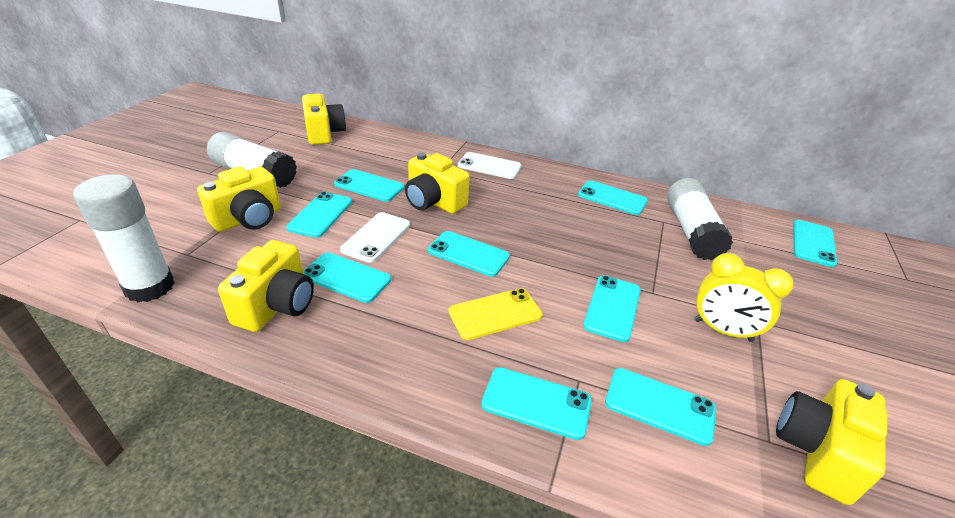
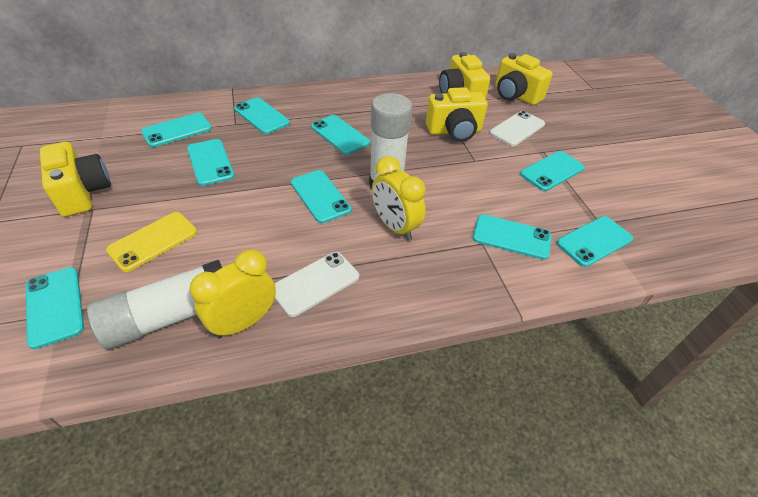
white glue stick: [73,174,175,303] [207,132,297,188] [667,178,733,260] = 3 -> [87,260,222,349] [369,93,412,189] = 2
yellow camera: [197,166,281,232] [218,240,314,332] [302,94,346,145] [405,152,470,214] [776,379,887,505] = 5 -> [40,142,111,217] [426,87,488,142] [439,52,490,99] [495,53,553,105] = 4
yellow clock: [694,253,793,342] = 1 -> [190,249,276,339] [372,156,426,240] = 2

